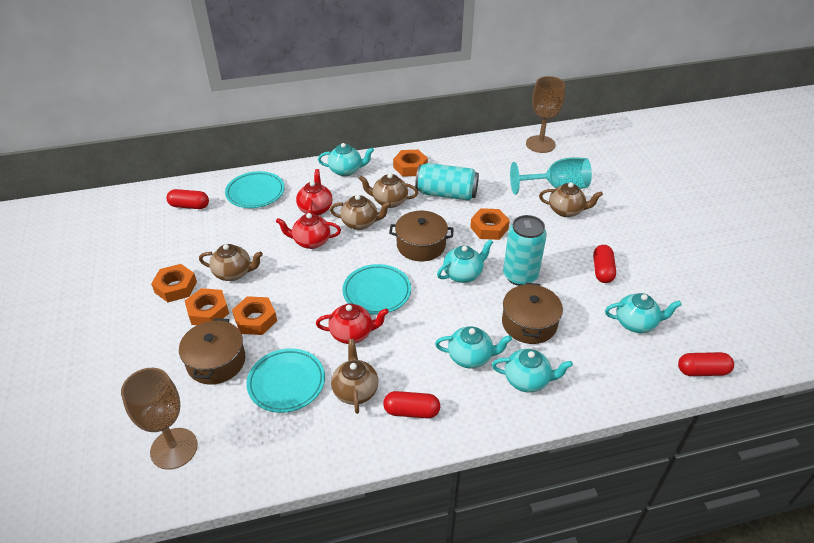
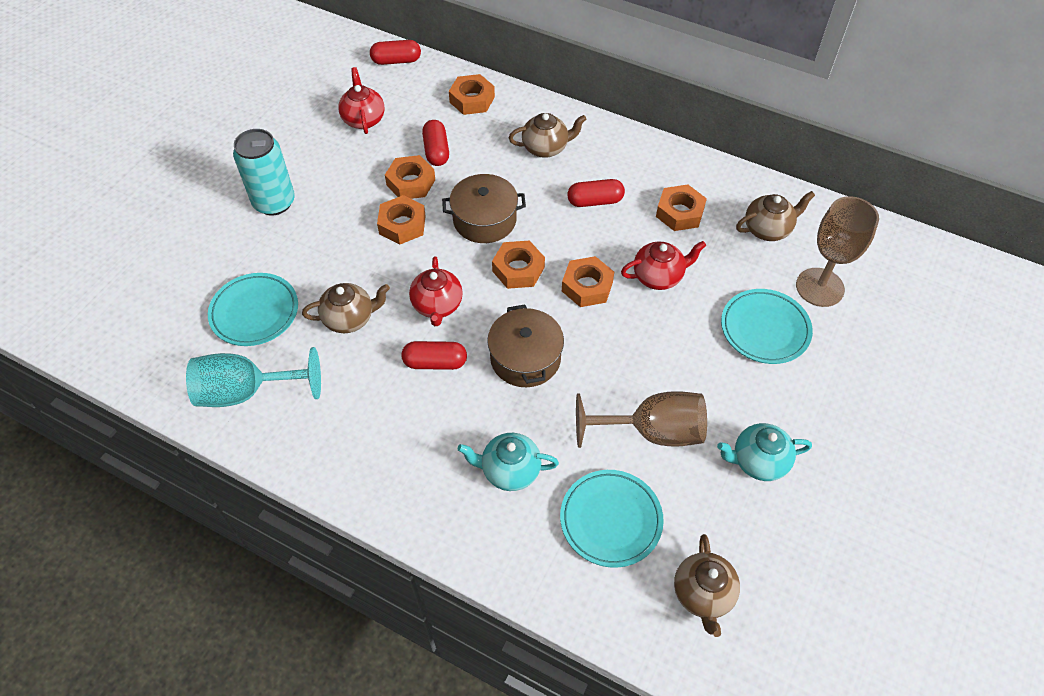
brown pot: [179,318,245,385] [389,211,454,261] [502,283,563,344] = 3 -> [442,174,526,243] [487,304,564,387] = 2
brown teapot: [199,244,263,281] [330,195,391,230] [331,339,378,414] [359,173,418,208] [539,182,603,217] = 5 -> [302,283,390,333] [509,113,586,158] [674,534,740,637] [736,191,815,241] = 4
orange nut: [151,264,197,302] [185,288,229,325] [232,296,277,335] [393,150,428,177] [470,208,510,240] = 5 -> [377,195,426,244] [385,155,435,199] [449,74,495,115] [492,240,545,289] [562,256,614,307] [656,184,707,231] = 6
turquoise can: [415,163,479,201] [503,215,547,286] = 2 -> [233,129,295,215] = 1
turquoise teapot: [318,143,374,176] [435,326,512,369] [437,239,493,283] [492,349,573,393] [605,293,682,333] = 5 -> [457,433,559,491] [717,423,812,481] = 2

